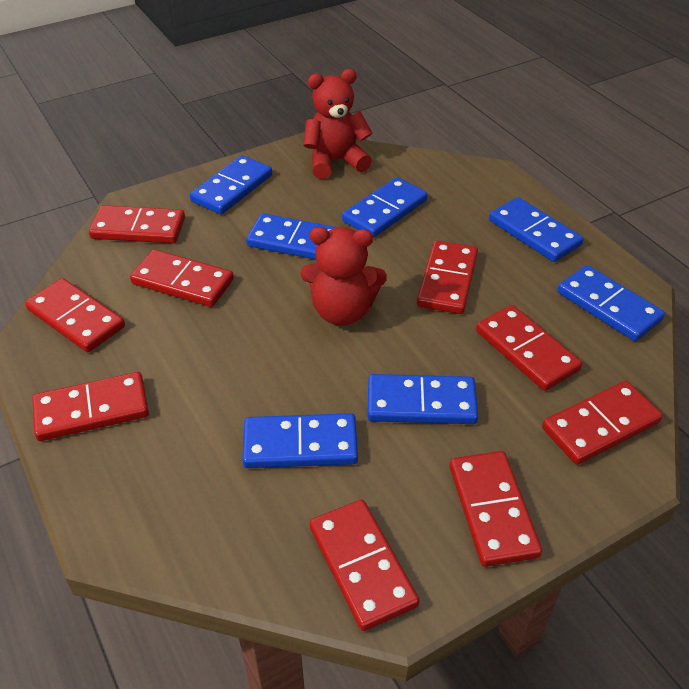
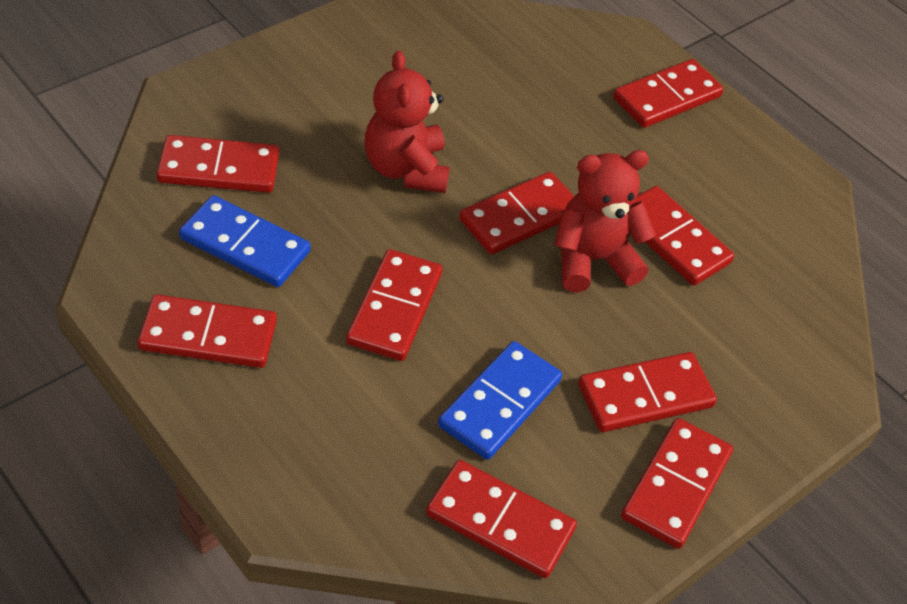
blue domino: [190,155,272,214] [242,413,358,468] [246,213,336,260] [342,177,428,238] [368,374,478,424] [489,197,584,262] [557,265,665,341] = 7 -> [179,195,311,287] [438,341,562,460] = 2

